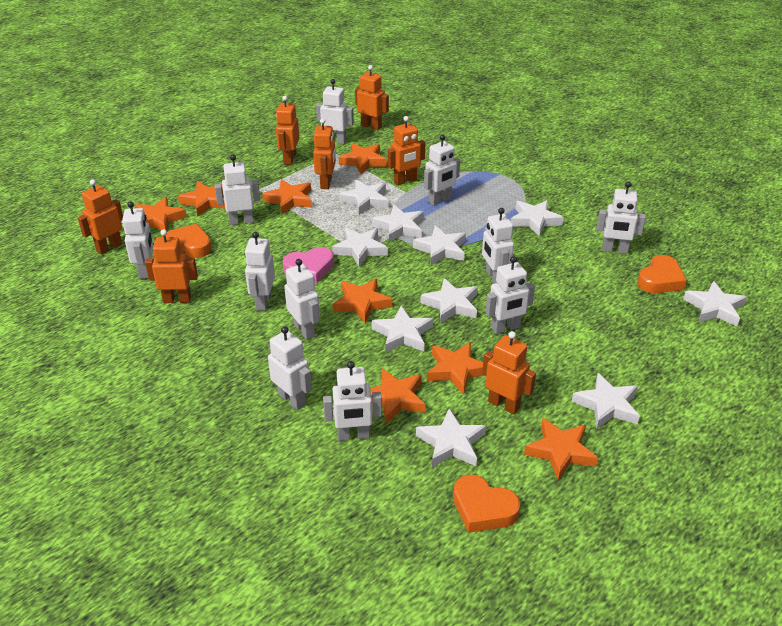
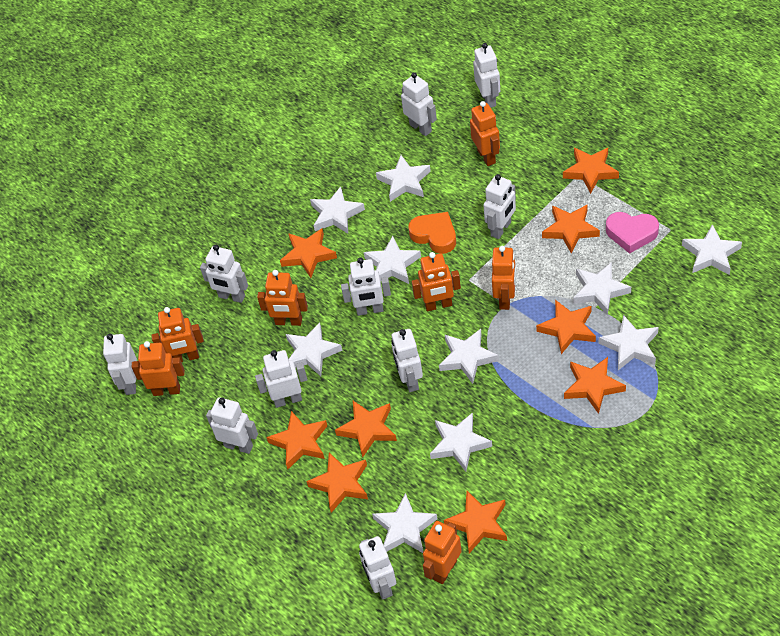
orange heart: [162,224,211,258] [453,475,520,533] [637,255,687,293] = 3 -> [408,212,456,254] = 1
orange star: [135,197,187,231] [178,181,225,216] [262,179,312,214] [333,278,392,323] [339,143,387,174] [370,368,426,424] [427,342,485,394] [524,418,598,480] = 8 -> [266,411,327,470] [280,228,337,278] [306,453,368,513] [335,401,397,457] [444,491,507,553] [536,300,596,354] [542,204,600,254] [563,148,619,194] [564,357,626,414] = 9
white robot: [122,201,154,279] [215,155,260,225] [245,232,275,311] [268,326,312,410] [284,259,320,340] [316,79,354,144] [323,361,382,441] [424,135,460,206] [482,208,514,284] [485,256,535,334] [596,182,646,254] = 11 -> [103,334,137,395] [200,245,248,303] [206,397,258,454] [255,350,307,408] [341,257,391,316] [359,536,396,599] [391,329,423,392] [401,72,437,136] [473,43,500,107] [483,174,516,239] = 10

